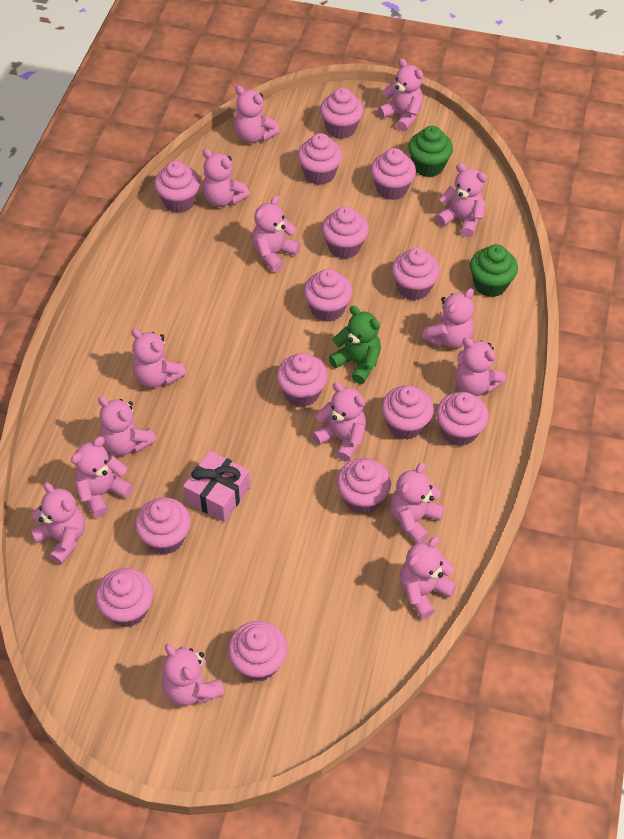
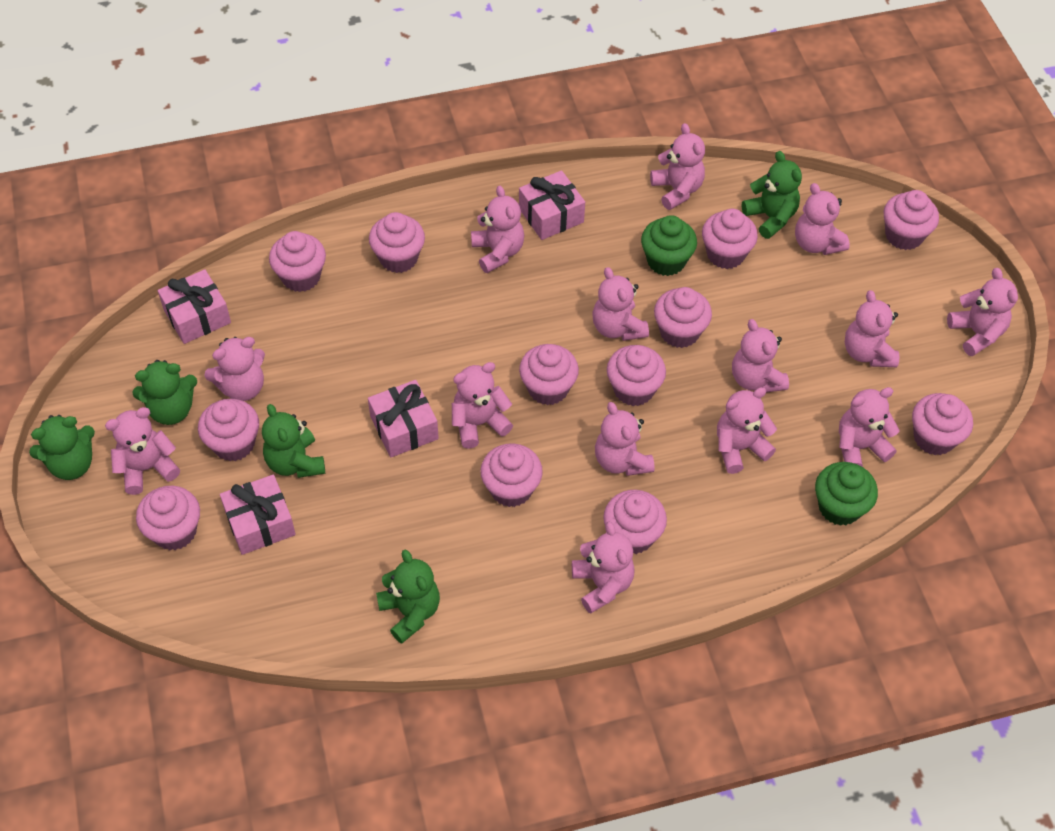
green teddy bear: [329,306,381,384] = 1 -> [29,415,95,480] [132,360,197,425] [262,404,325,478] [376,550,440,644] [742,151,802,239] = 5
pink cupcake: [95,568,154,627] [135,497,191,554] [154,161,200,213] [228,621,287,681] [276,353,328,407] [298,133,343,185] [304,269,353,322] [320,88,364,139] [322,206,369,259] [337,458,391,514] [371,148,416,200] [381,386,434,440] [392,248,440,301] [436,392,489,446] = 14 -> [136,486,200,550] [198,399,259,461] [269,231,326,292] [369,212,425,273] [480,443,543,507] [519,344,579,405] [603,490,667,554] [607,345,666,406] [654,287,712,348] [702,209,758,269] [884,190,939,250] [912,393,973,455] = 12
pink gift: [183,451,250,522] = 1 -> [158,269,231,344] [220,474,296,555] [368,380,439,457] [519,170,585,240] = 4
pink teddy bear: [30,483,85,565] [71,437,133,518] [98,397,156,456] [131,329,186,388] [162,644,224,706] [202,149,250,207] [234,86,280,143] [252,196,301,272] [312,382,366,462] [378,58,423,132] [390,463,445,543] [400,537,457,619] [421,288,474,348] [436,163,487,237] [455,338,506,396] = 15 -> [105,407,180,495] [204,337,265,401] [452,362,513,449] [471,186,524,273] [572,522,635,614] [592,267,649,341] [595,402,655,476] [650,123,705,210] [717,387,777,474] [732,319,789,392] [795,183,850,255] [839,387,900,467] [845,290,899,367] [947,268,1018,357] = 14

